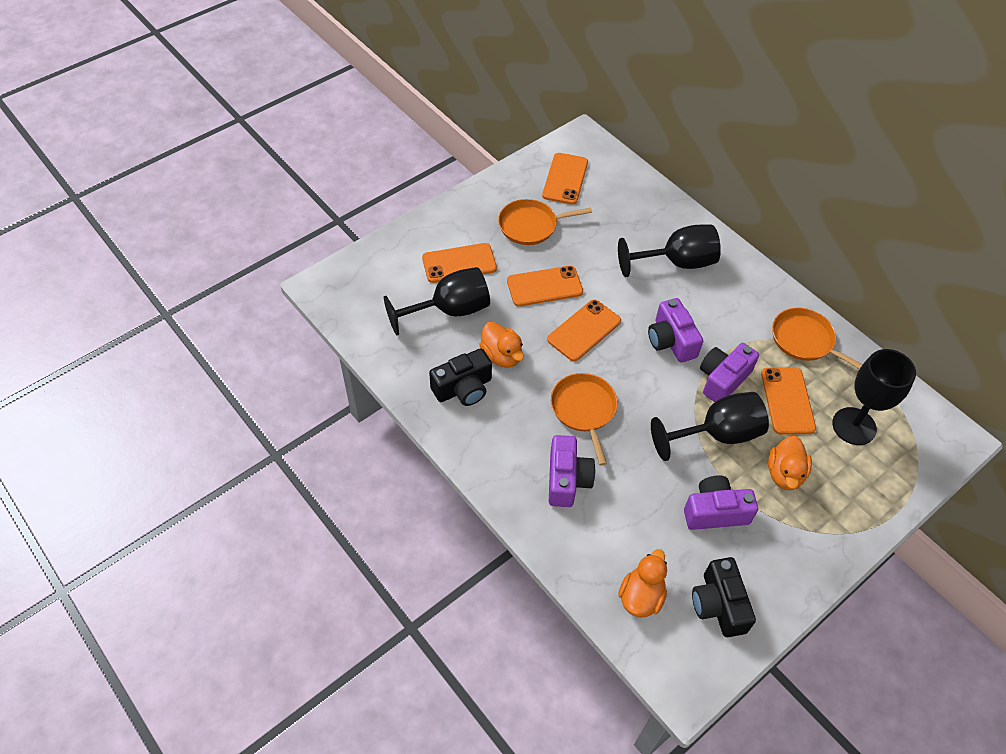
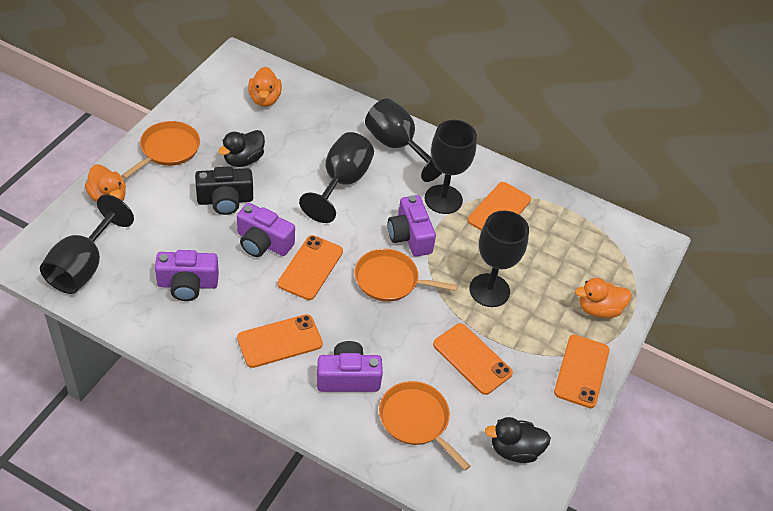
black camera: [429,348,492,406] [692,557,756,637] = 2 -> [195,166,253,215] = 1
black duck: none = 0 -> [218,130,265,167] [485,417,551,463] = 2
black goblet: [384,267,490,336] [618,225,721,277] [651,392,769,461] [832,349,916,445] = 4 -> [40,195,134,294] [299,132,374,223] [365,98,442,182] [425,120,477,214] [469,210,529,307] = 5

